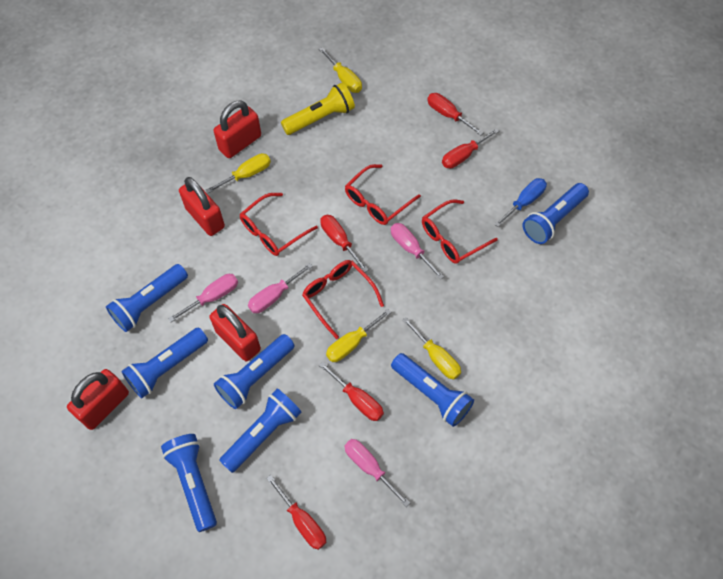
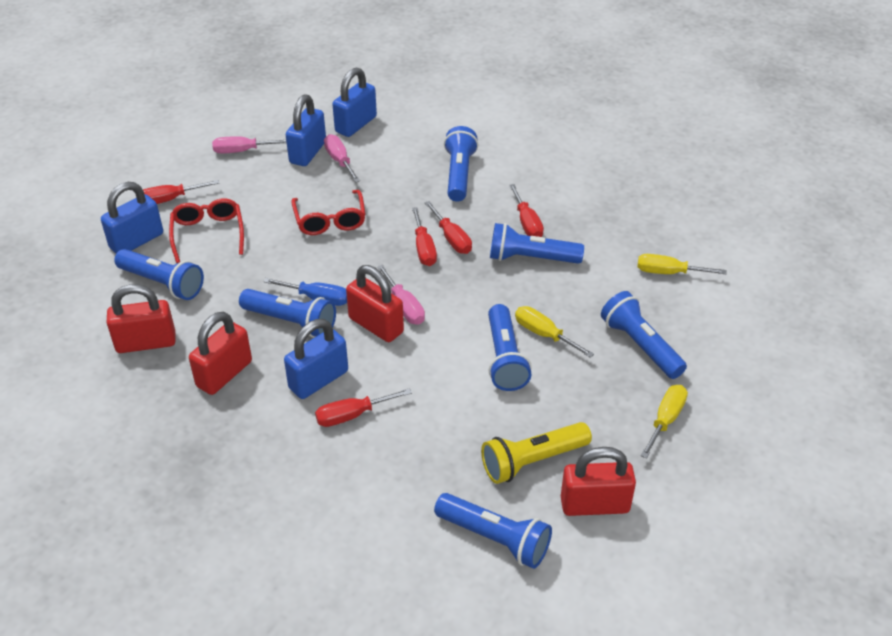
blue padlock: none = 0 -> [101,182,163,254] [284,319,348,399] [286,94,326,166] [332,68,377,137] = 4
pink screwdriver: [168,274,238,322] [248,263,313,313] [344,439,410,507] [391,223,444,280] = 4 -> [212,136,287,153] [324,134,360,182] [377,265,425,325] = 3
red glasses: [240,193,318,256] [302,260,384,339] [345,164,421,225] [422,200,498,264] = 4 -> [169,199,244,263] [291,190,366,235] = 2
yellow screwdriver: [206,153,271,193] [319,47,362,93] [326,309,391,362] [402,317,461,379] = 4 -> [515,306,594,358] [637,254,726,274] [640,385,688,459] = 3

